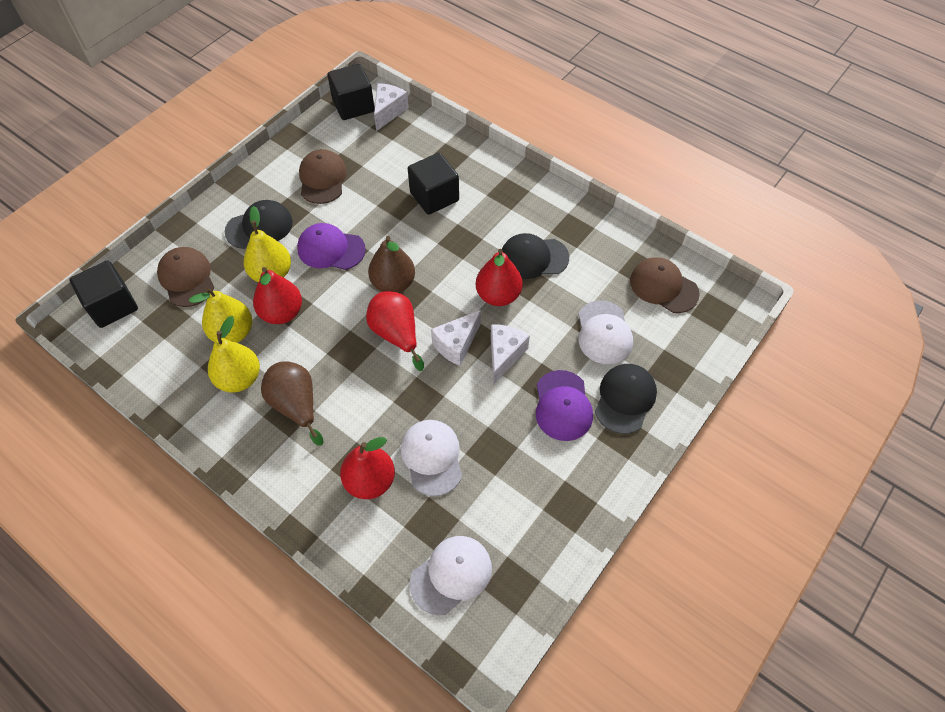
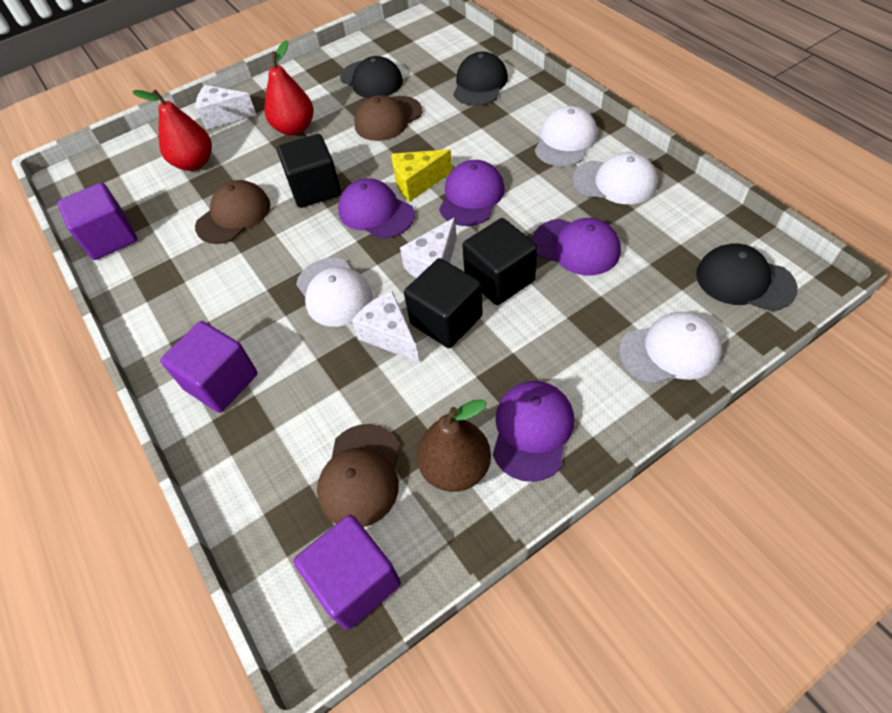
brown pear: [261,361,323,446] [368,236,415,293] = 2 -> [417,399,491,492] = 1
purple cap: [297,223,366,270] [536,370,593,441] = 2 -> [338,178,415,238] [439,160,505,226] [493,381,574,482] [532,218,621,276] = 4
purple cube: none = 0 -> [57,182,137,260] [160,321,257,413] [294,515,401,630] = 3
red pear: [253,267,302,324] [340,437,395,499] [366,291,424,371] [476,249,523,306] = 4 -> [132,89,212,171] [264,40,314,136] = 2
white cap: [401,420,462,496] [410,536,492,615] [578,300,633,364] = 3 -> [296,258,372,327] [535,106,598,166] [573,152,658,204] [619,312,722,384] = 4
yellow cheese: none = 0 -> [391,149,452,202] = 1
yellow pear: [189,288,252,343] [208,316,260,392] [244,206,291,282] = 3 -> none = 0

